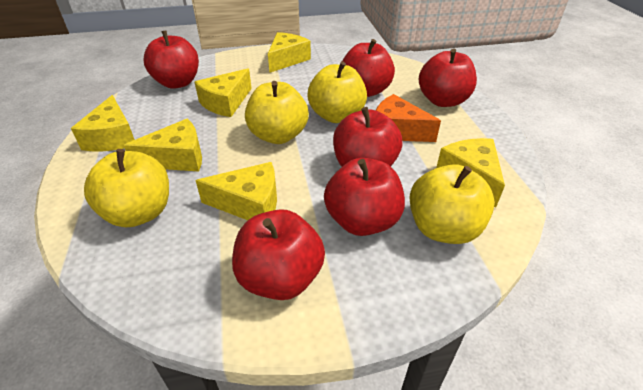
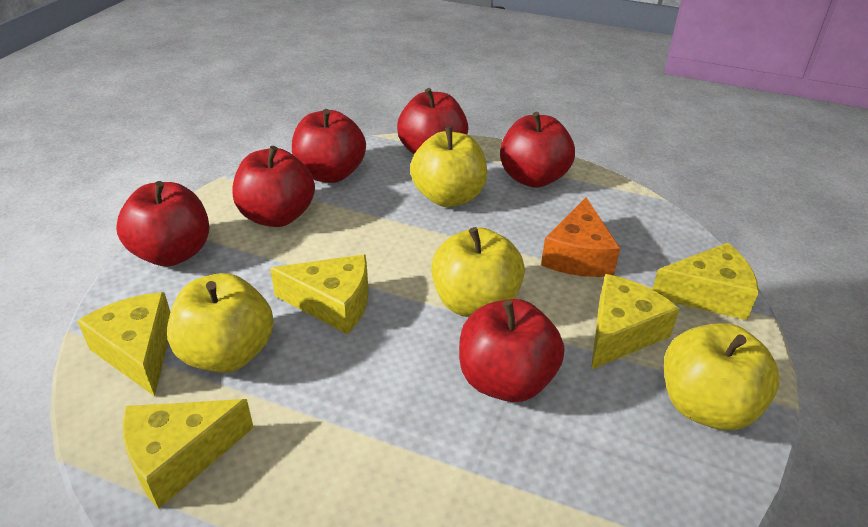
yellow cheese: [71,95,135,151] [123,119,202,172] [195,68,252,117] [195,162,277,220] [268,32,311,73] [436,138,505,208] = 6 -> [77,292,170,396] [123,399,254,509] [270,254,369,334] [591,274,680,370] [652,243,759,320] = 5

